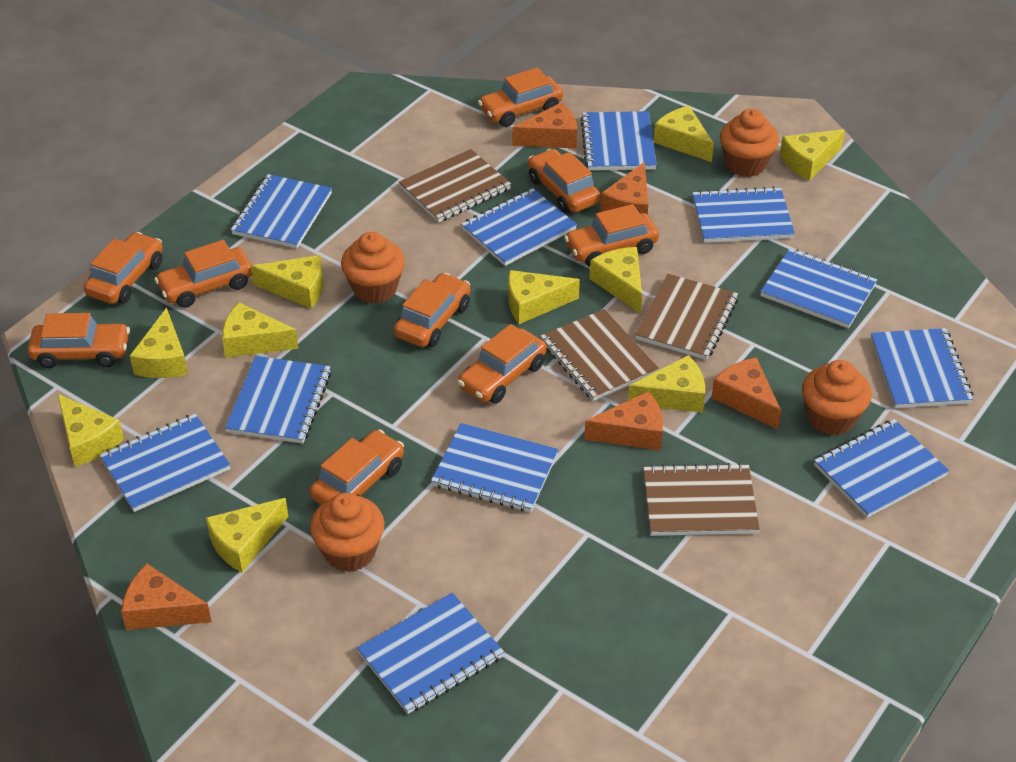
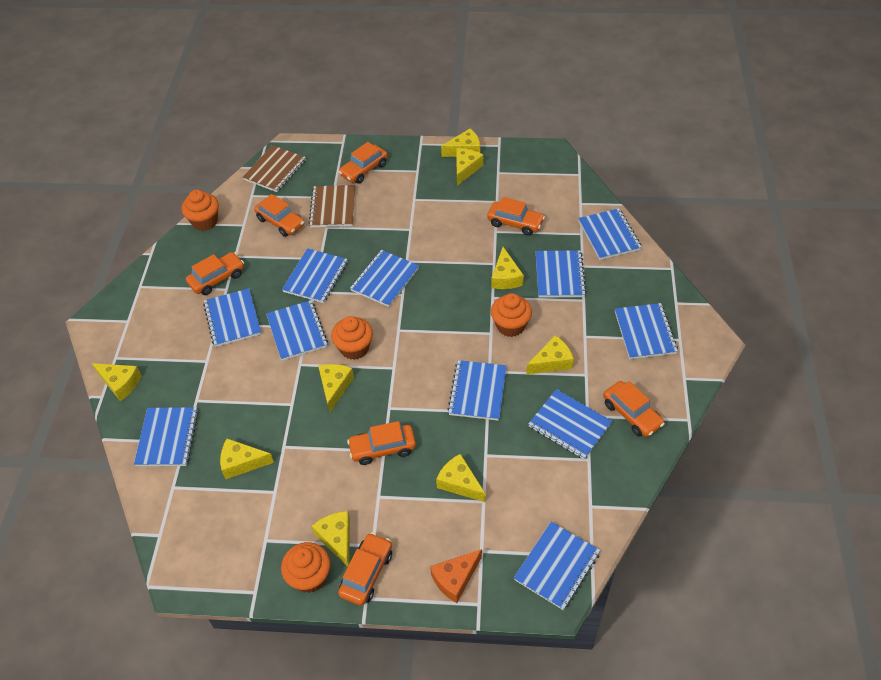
brown notebook: [399,149,511,223] [540,309,659,401] [635,274,738,360] [643,463,760,536] = 4 -> [242,145,306,192] [308,185,355,227] = 2
orange car: [28,313,130,368] [84,232,163,304] [154,240,252,308] [310,430,404,505] [394,273,470,347] [457,324,547,404] [478,68,563,127] [528,149,600,214] [564,204,659,267] = 9 -> [186,252,244,295] [254,194,304,237] [338,532,392,606] [339,142,388,184] [347,421,416,465] [487,197,545,236] [603,381,665,437] = 7
orange cheese: [121,563,212,630] [512,102,577,148] [584,391,663,451] [600,162,648,215] [711,357,781,429] = 5 -> [430,549,482,603] = 1
yellow cheese: [58,394,124,466] [130,308,188,378] [206,498,288,573] [222,302,299,358] [251,255,324,309] [508,270,580,324] [589,247,642,314] [628,355,705,413] [654,106,714,162] [780,129,845,181] = 10 -> [92,363,142,401] [220,439,274,479] [312,511,350,567] [318,364,354,413] [436,454,486,502] [441,129,480,157] [457,148,483,186] [491,247,524,289] [526,335,574,374] = 9

